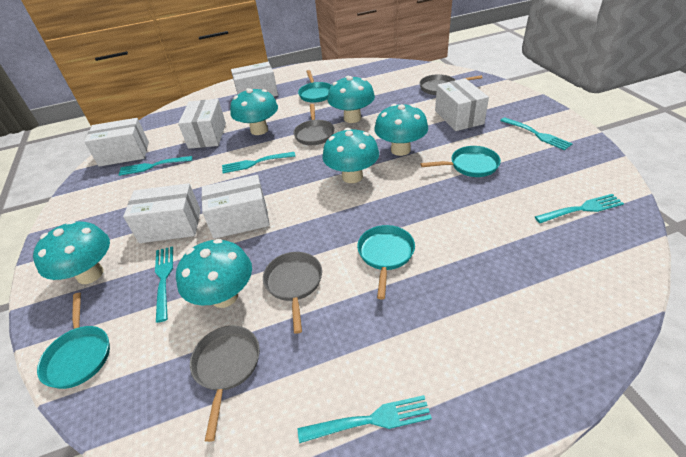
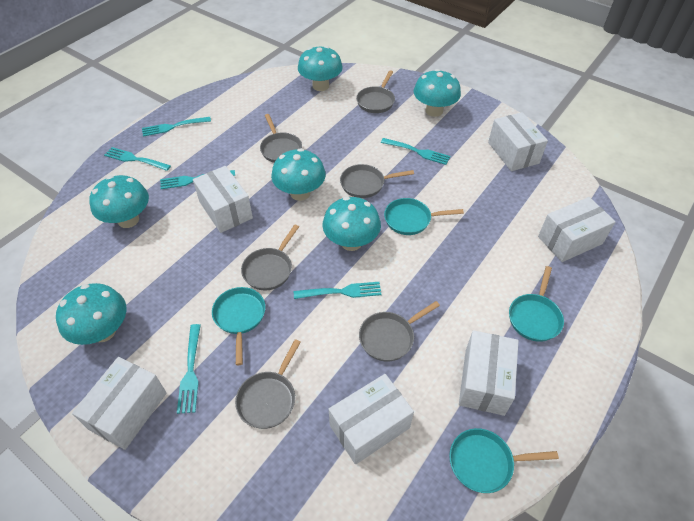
grey pan: [190,326,260,442] [263,252,322,334] [293,104,334,145] [419,74,483,95] = 4 -> [235,339,301,429] [241,224,299,290] [260,114,302,163] [340,164,414,198] [356,70,395,113] [359,301,440,362] = 6

